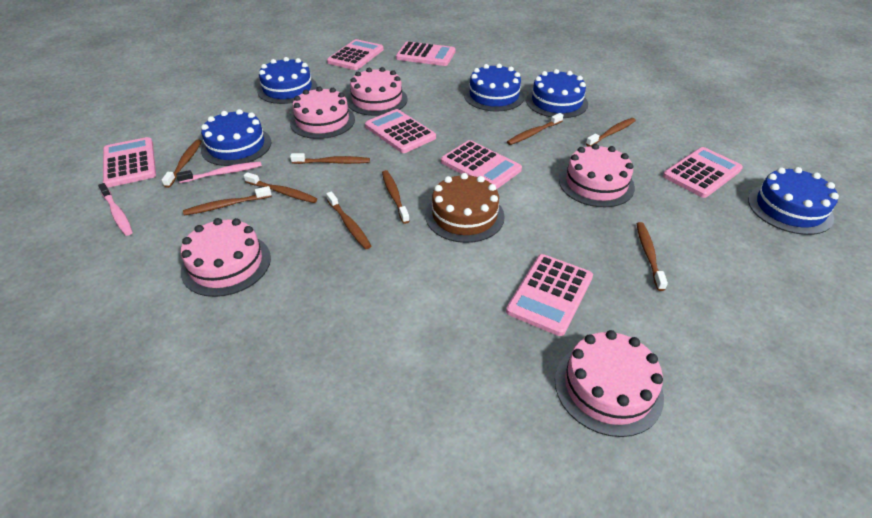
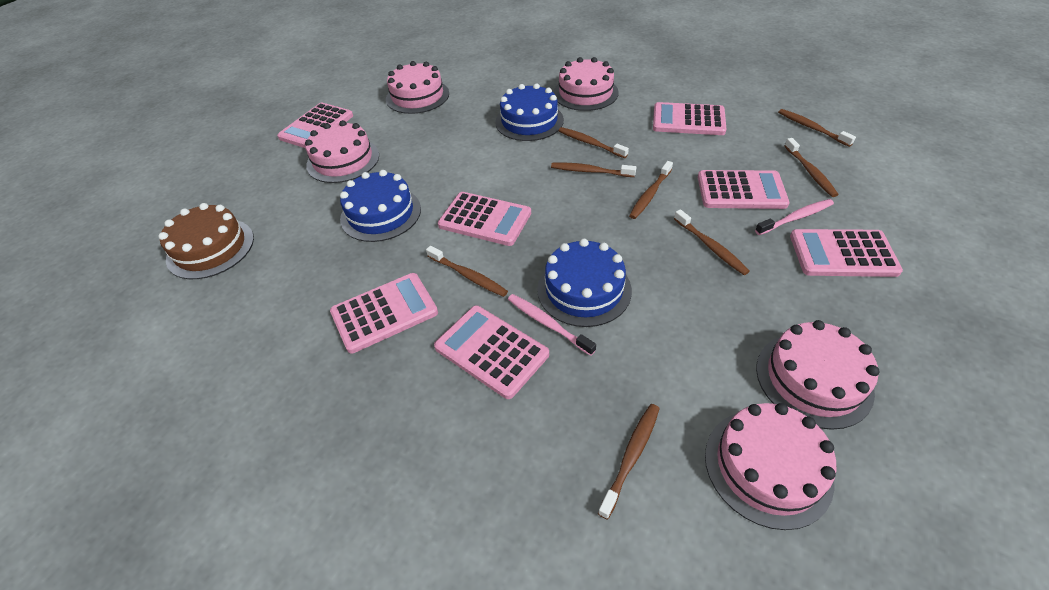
blue cake: [201,109,271,166] [257,57,318,104] [464,64,525,112] [526,69,588,118] [748,167,839,235] = 5 -> [340,170,421,242] [495,83,564,141] [537,239,632,327] = 3
brown toothbrush: [162,139,202,188] [183,186,272,215] [244,172,317,203] [290,153,370,164] [326,192,371,249] [382,170,410,224] [507,113,563,145] [586,118,636,147] [637,222,668,291] = 9 -> [426,246,508,297] [551,163,636,177] [559,127,629,158] [598,404,660,519] [629,161,673,219] [674,209,750,275] [778,109,856,147] [784,138,838,197] = 8

